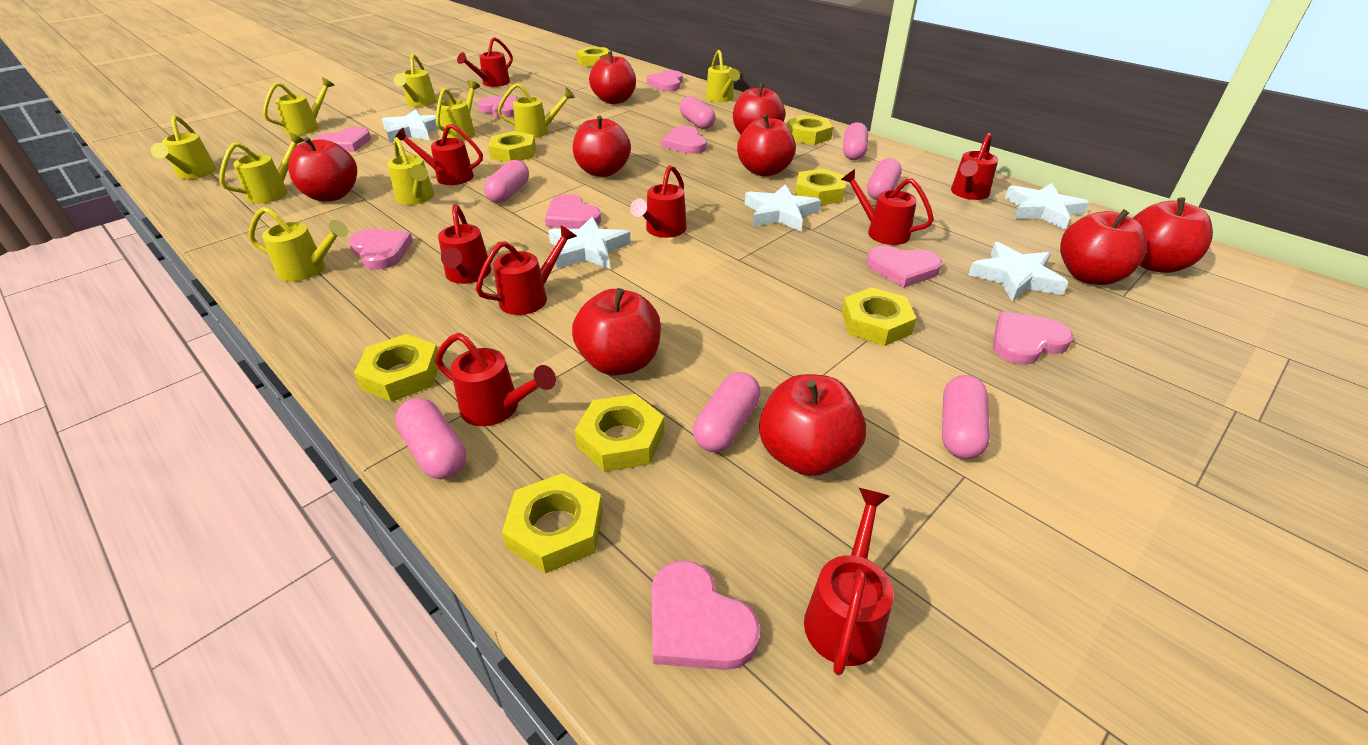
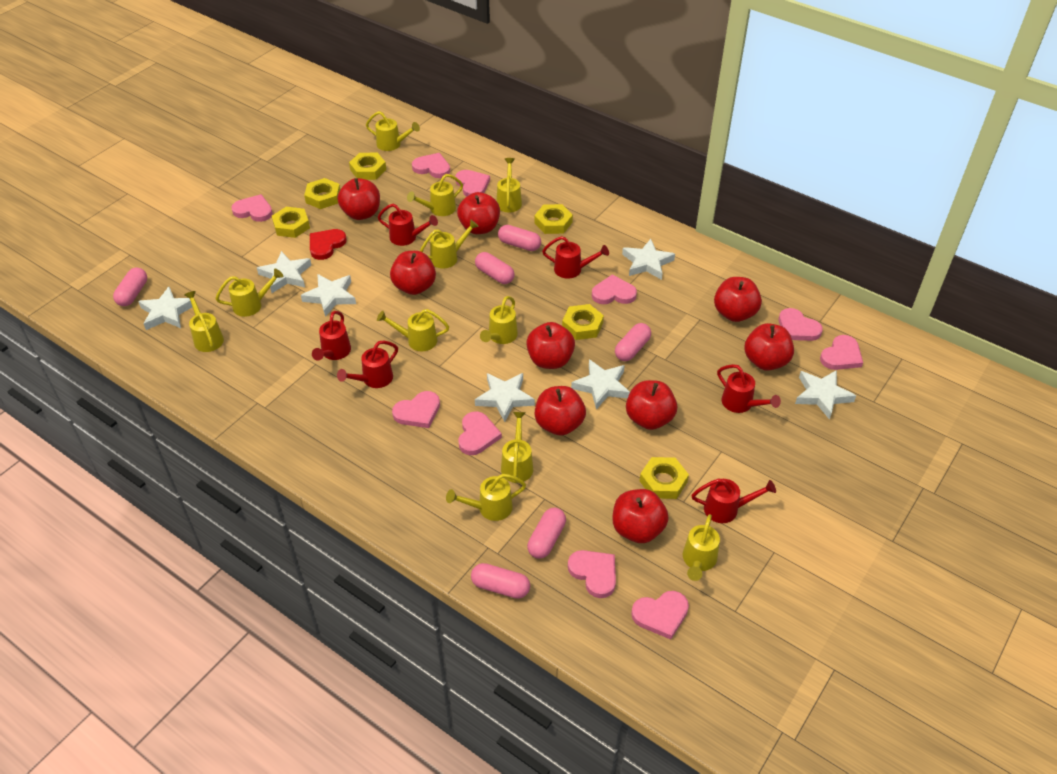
pink capsule: [395,398,466,479] [484,160,529,203] [680,96,716,129] [693,372,761,452] [843,122,868,160] [867,158,902,200] [942,375,990,459] = 7 -> [113,268,147,306] [471,563,530,599] [475,252,514,284] [498,225,541,251] [527,508,566,559] [615,323,651,361] = 6
pink heart: [315,126,371,152] [348,229,413,270] [478,96,518,118] [545,194,601,229] [646,70,683,91] [651,560,760,670] [661,126,707,154] [867,246,942,288] [993,311,1073,365] = 9 -> [231,194,273,222] [392,391,440,428] [412,153,450,178] [455,170,490,197] [458,411,502,455] [568,550,616,598] [592,275,637,304] [631,591,689,640] [779,308,823,341] [820,335,863,370] = 10
red heart: none = 0 -> [310,229,347,260] = 1
red watering can: [394,124,483,185] [435,333,556,426] [438,204,491,284] [457,37,513,87] [476,225,577,315] [630,165,687,238] [804,488,894,675] [841,169,934,245] [951,133,998,200] = 9 -> [312,311,351,361] [337,340,398,388] [378,204,438,246] [542,236,609,279] [692,478,776,523] [717,364,781,413] = 6
white star: [382,109,439,142] [548,217,631,269] [745,184,821,231] [968,242,1069,302] [1005,183,1090,230] = 5 -> [138,287,192,330] [257,251,311,293] [301,274,356,317] [475,373,535,422] [571,359,630,410] [622,239,675,280] [795,370,856,420] = 7
yellow nut: [354,334,438,402] [488,131,536,162] [502,473,603,574] [574,394,664,472] [576,47,610,67] [787,115,833,145] [795,169,846,205] [842,287,917,346] = 8 -> [272,207,310,238] [304,178,340,209] [349,153,386,180] [534,204,573,234] [562,304,604,340] [640,457,689,499] = 6
yellow watering can: [151,115,217,179] [219,132,304,204] [249,207,348,282] [263,77,335,135] [387,137,434,205] [394,54,436,107] [436,80,480,140] [497,83,575,138] [706,50,740,102] = 9 -> [184,291,224,352] [215,269,283,317] [366,111,420,151] [377,309,449,351] [407,174,463,216] [420,219,479,268] [446,474,526,521] [480,296,518,344] [496,158,522,212] [501,412,533,483] [683,514,720,581] = 11

